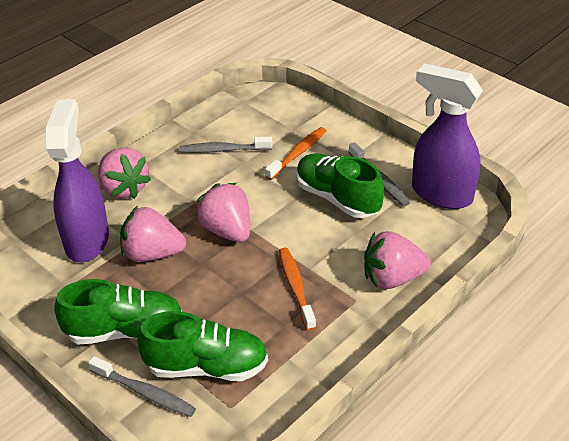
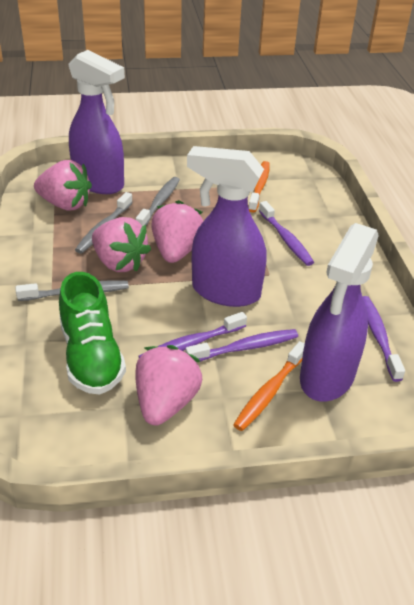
green shoe: [54,279,182,344] [137,311,268,381] [296,153,384,218] = 3 -> [59,272,126,394] = 1
purple spray bottle: [46,99,109,262] [412,64,483,209] = 2 -> [68,50,125,194] [187,146,267,307] [300,223,379,402] = 3
purple toothbrush: none = 0 -> [138,312,247,358] [186,329,298,362] [259,201,314,266] [362,296,405,382] = 4

